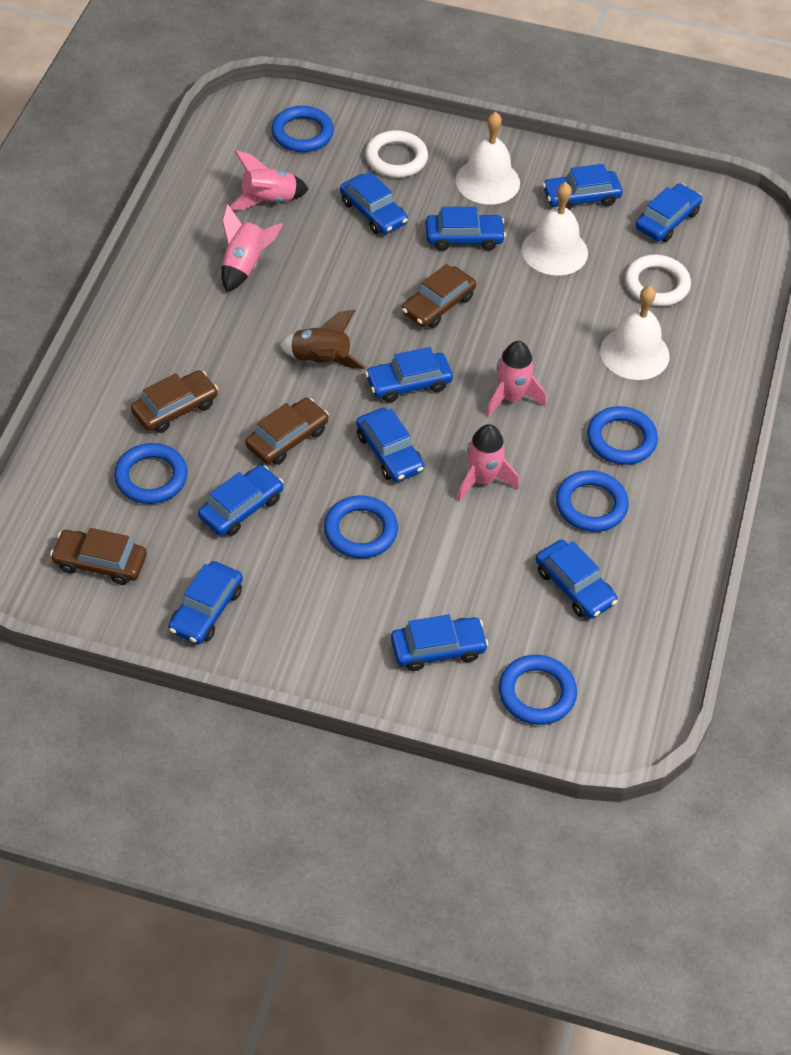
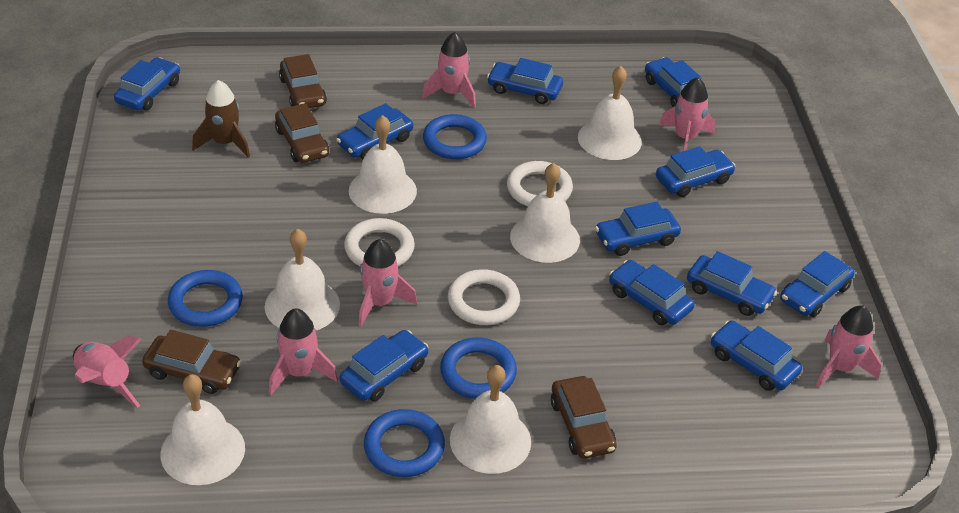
blue car: [168,561,243,644] [198,465,283,536] [340,172,408,234] [356,408,424,482] [365,347,453,403] [391,615,488,671] [425,207,506,251] [536,540,618,619] [543,164,623,210] [636,183,702,242] = 10 -> [114,57,180,110] [336,103,413,159] [340,330,428,401] [487,58,563,104] [595,202,681,256] [609,260,695,325] [645,57,702,107] [656,146,735,197] [687,251,777,316] [711,321,802,391] [780,251,855,317] = 11
blue ring: [114,443,188,504] [271,106,334,152] [324,495,398,558] [499,655,577,725] [556,470,629,532] [587,406,658,465] = 6 -> [168,270,243,327] [364,409,445,477] [423,114,487,159] [440,337,517,399] = 4
pink rocket: [221,204,283,292] [230,150,309,210] [457,424,519,501] [486,341,546,417] = 4 -> [73,335,142,408] [269,308,338,395] [358,239,417,327] [422,32,476,108] [659,77,716,151] [816,305,882,388] = 6
white bell: [456,112,520,204] [522,182,588,276] [600,286,670,380] = 3 -> [161,374,245,485] [265,228,340,330] [349,115,417,214] [450,365,531,474] [510,163,580,263] [578,66,642,160] = 6
white ring: [365,130,428,178] [625,255,691,306] = 2 -> [344,218,415,267] [448,269,520,325] [507,161,573,206] = 3

